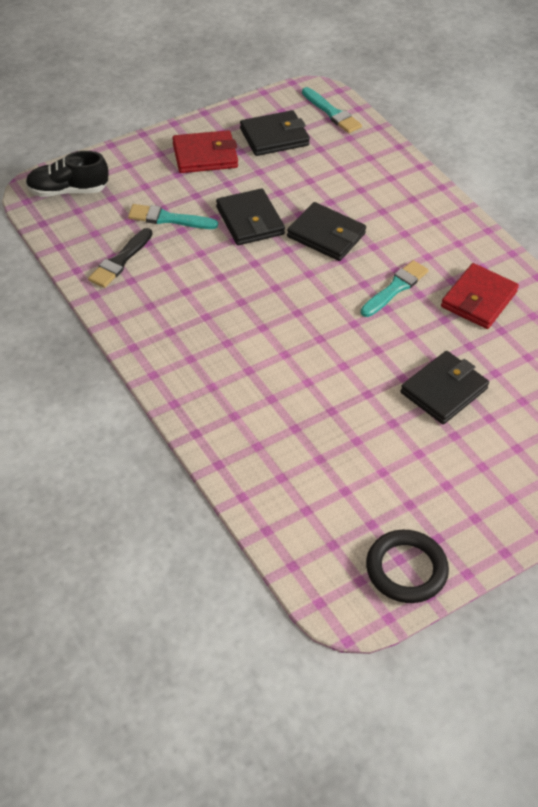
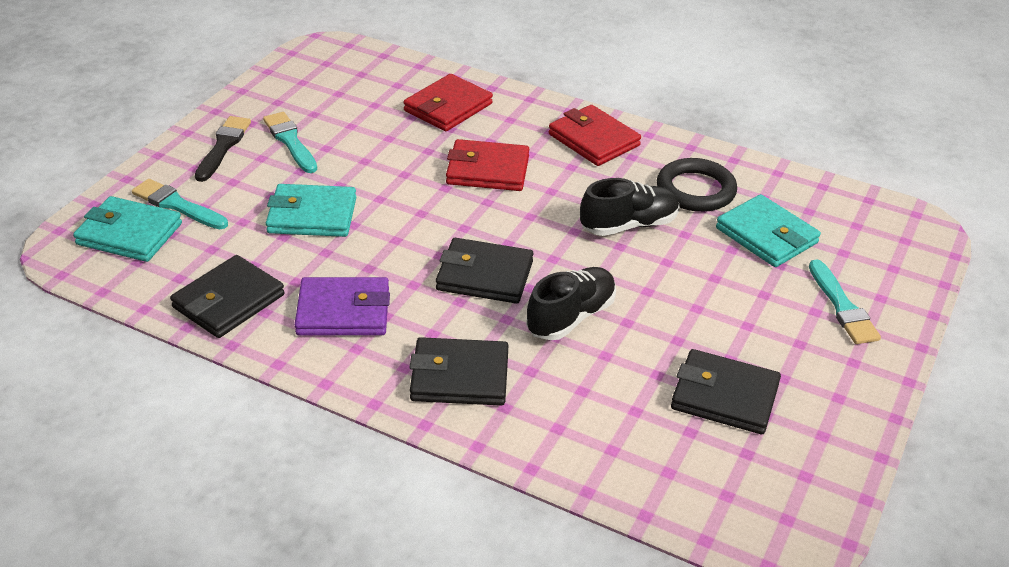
black shoe: [26,151,108,197] = 1 -> [526,267,616,340] [580,178,680,236] = 2
purple wallet: none = 0 -> [295,277,390,336] = 1
red wallet: [173,130,238,173] [441,263,519,329] = 2 -> [403,74,493,131] [446,139,529,191] [549,105,641,166] = 3
turquoise wallet: none = 0 -> [73,196,182,262] [266,184,356,237] [716,194,821,267] = 3

